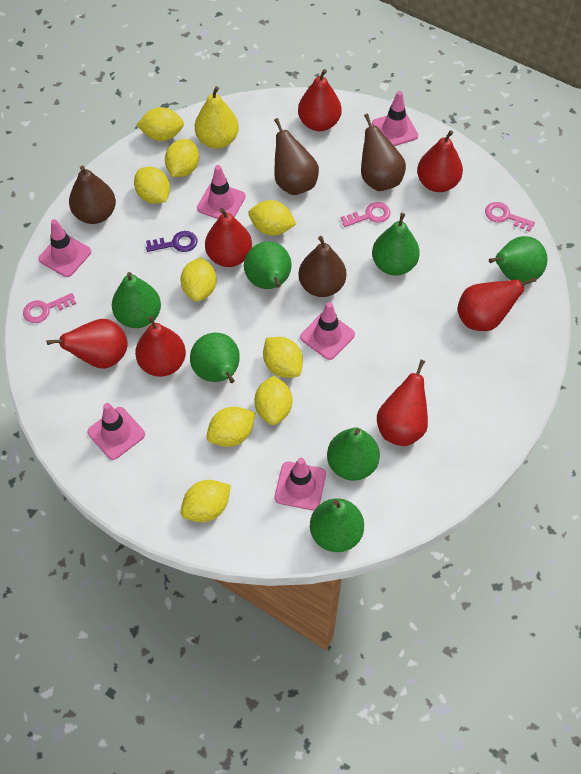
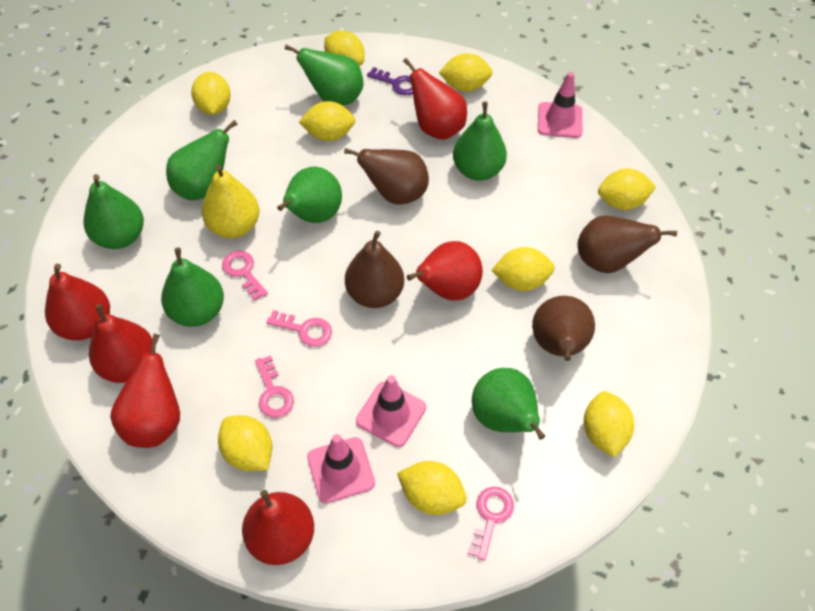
pink key: [23,293,76,323] [341,202,391,227] [485,202,535,232] = 3 -> [222,250,268,301] [255,355,294,418] [266,310,332,347] [468,487,514,561] = 4
pink traffic cone: [38,219,91,277] [87,403,145,460] [197,165,245,219] [275,458,326,510] [300,302,355,360] [372,91,418,146] = 6 -> [307,434,375,504] [356,375,426,447] [538,72,582,138] = 3
red pear: [47,319,128,369] [135,316,186,377] [205,208,252,267] [298,69,342,131] [377,360,428,446] [417,130,463,192] [457,277,536,331] = 7 -> [45,264,110,340] [89,304,153,383] [110,334,180,448] [242,490,314,565] [403,58,467,140] [407,241,483,300] = 6

